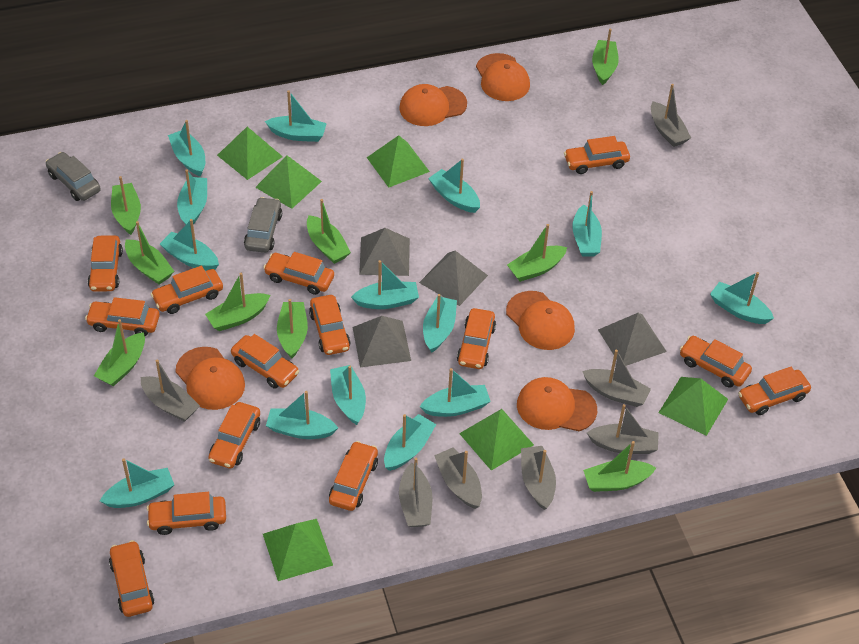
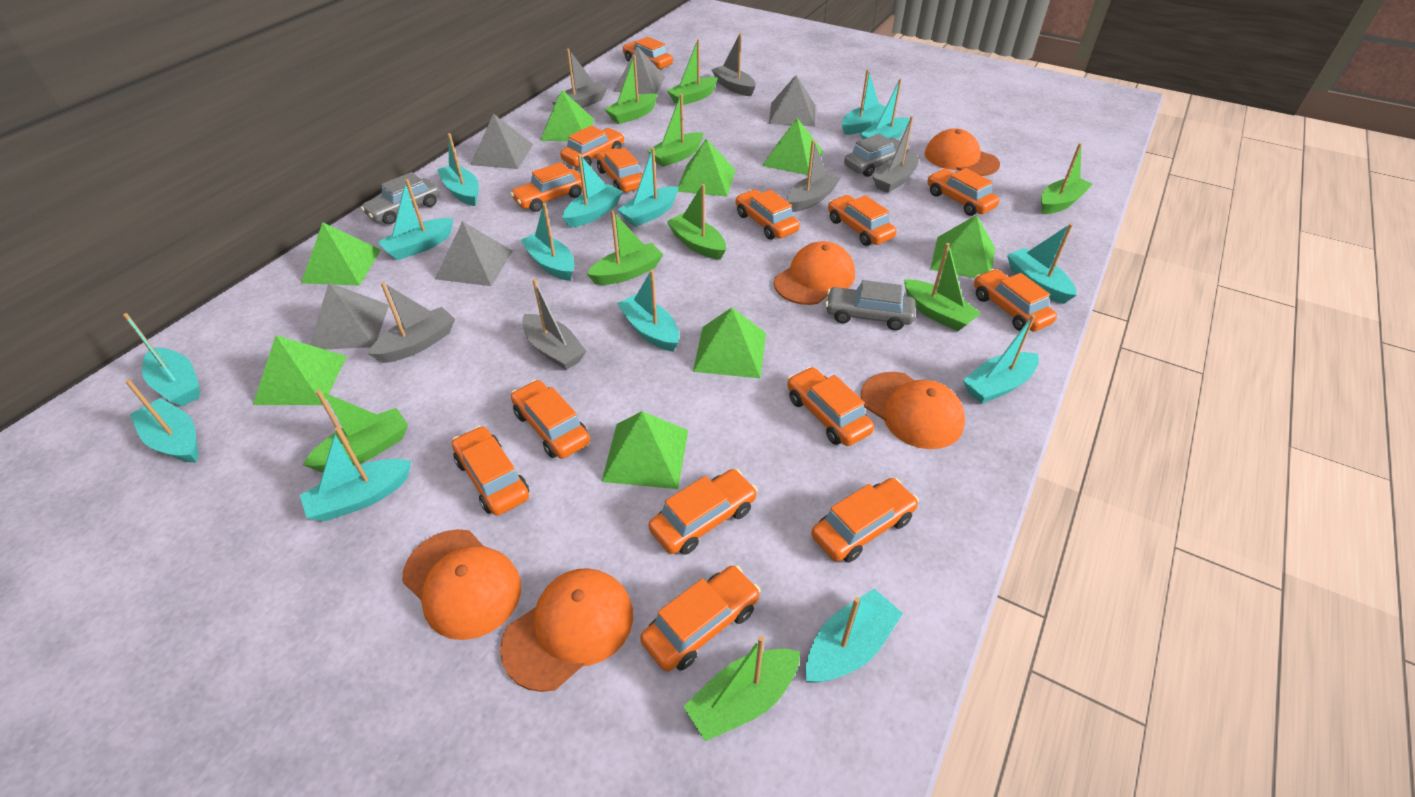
green pyramid: [217,127,283,180] [255,155,322,209] [263,519,333,581] [367,135,430,188] [459,409,534,471] [659,377,728,436] = 6 -> [253,335,347,405] [301,222,381,285] [540,90,594,141] [602,411,688,489] [678,139,735,197] [693,307,766,378] [762,118,823,175] [930,215,995,278] = 8
grey boat: [141,359,200,422] [399,458,433,527] [434,447,482,509] [521,446,556,510] [582,349,651,407] [587,404,659,454] [651,84,691,147] = 7 -> [368,282,455,363] [522,279,586,370] [552,49,607,108] [711,33,756,96] [787,140,841,212] [872,116,919,193] = 6
grey car: [46,152,101,201] [244,197,282,253] = 2 -> [361,172,440,225] [825,280,915,330] [844,134,909,177] = 3
grey pyramid: [352,316,411,367] [359,228,410,276] [419,251,488,306] [598,313,667,366] = 4 -> [309,283,389,350] [435,221,513,286] [471,114,533,169] [613,46,665,94] [769,75,816,126] = 5

